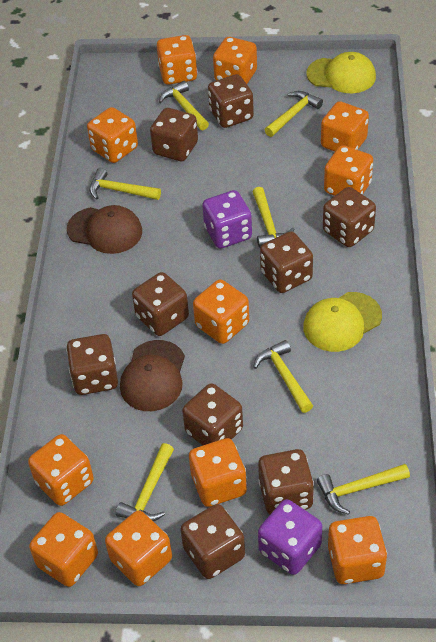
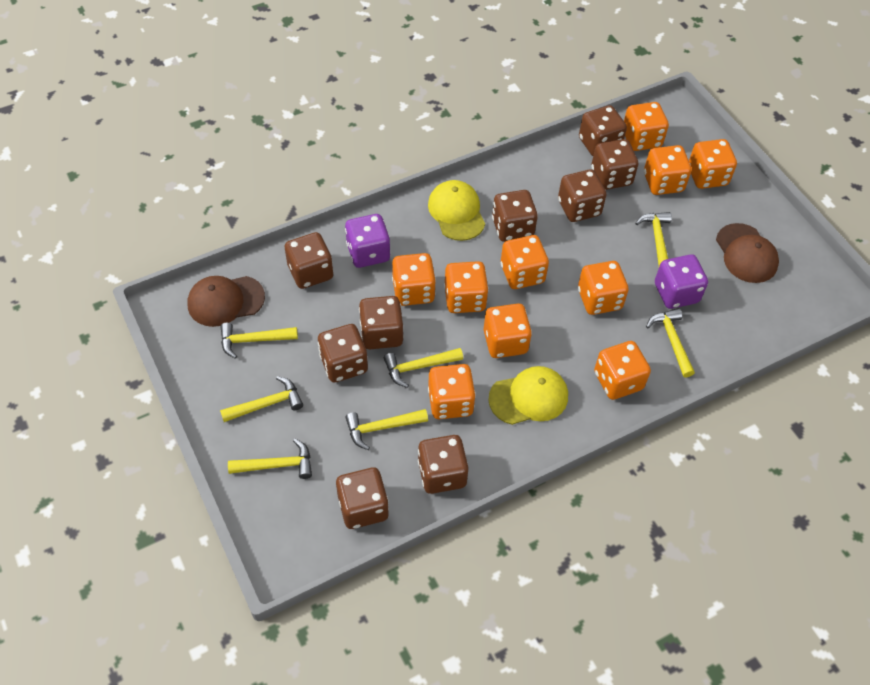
orange dice: [28,434,94,506] [29,512,98,587] [87,107,138,163] [105,511,172,586] [157,35,197,85] [189,438,247,507] [193,279,249,344] [213,37,257,84] [321,101,369,152] [324,145,373,196] [328,516,387,584] = 11 -> [392,253,436,306] [428,364,476,419] [444,261,489,313] [484,304,532,358] [501,235,549,289] [578,261,629,315] [594,341,651,400] [624,102,669,151] [644,145,692,195] [689,139,737,189] = 10

